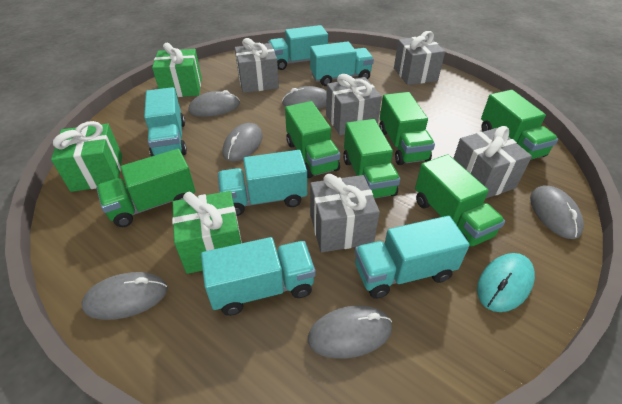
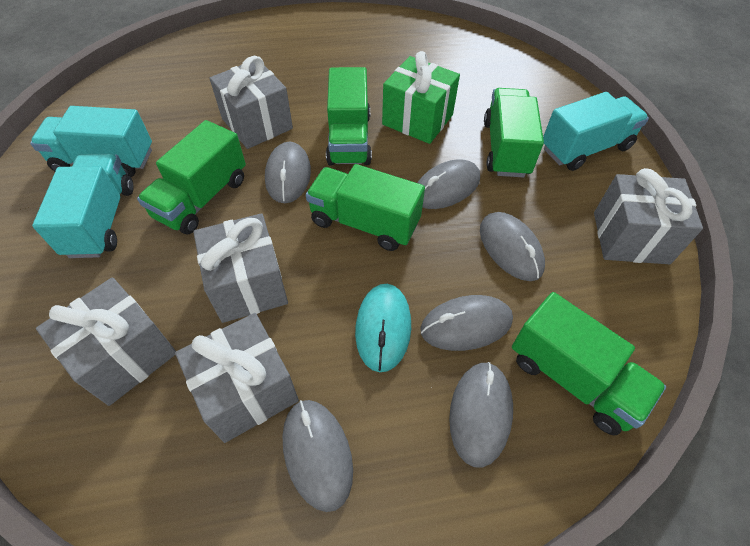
green gift: [51,121,122,192] [152,43,202,97] [172,191,242,274] = 3 -> [382,51,460,144] = 1
green truck: [96,149,195,227] [285,101,340,178] [343,119,400,198] [379,92,435,165] [415,154,505,246] [481,90,558,160] = 6 -> [137,120,246,234] [306,164,425,251] [326,67,372,166] [484,88,544,177] [512,292,666,436] = 5
turquoise truck: [144,87,187,157] [201,237,316,316] [218,150,307,216] [268,25,328,70] [310,42,374,86] [355,216,470,299] = 6 -> [30,106,152,177] [32,153,134,258] [543,92,649,171] = 3

